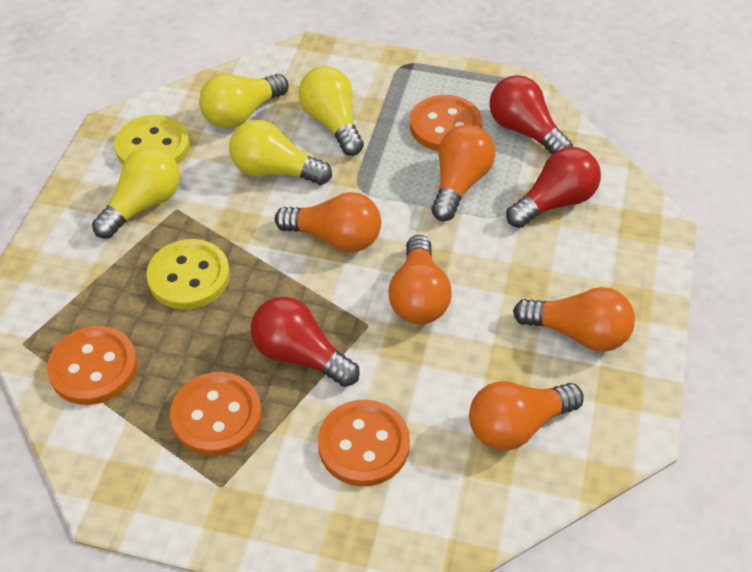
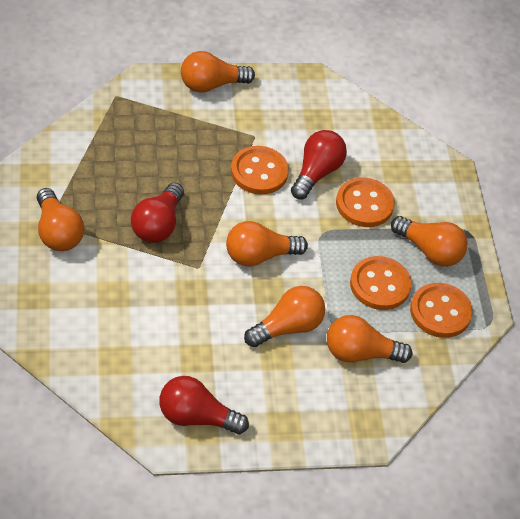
orange light bulb: [275,192,381,252] [388,235,452,324] [431,125,495,221] [469,381,583,451] [513,287,635,352] = 5 -> [37,188,84,251] [181,51,255,93] [226,221,308,266] [244,286,325,347] [327,315,412,363] [391,216,468,267] = 6
yellow button: [114,115,190,165] [146,239,230,309] = 2 -> none = 0
yellow light bulb: [92,147,180,239] [199,74,288,129] [229,120,332,185] [299,66,364,156] = 4 -> none = 0

